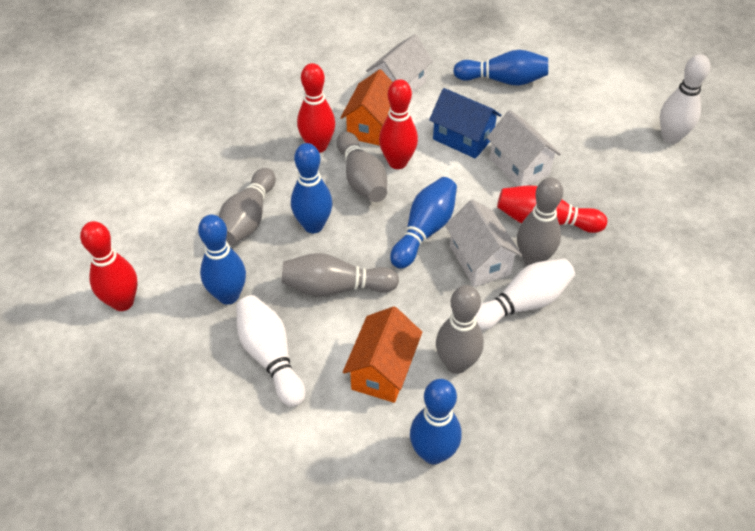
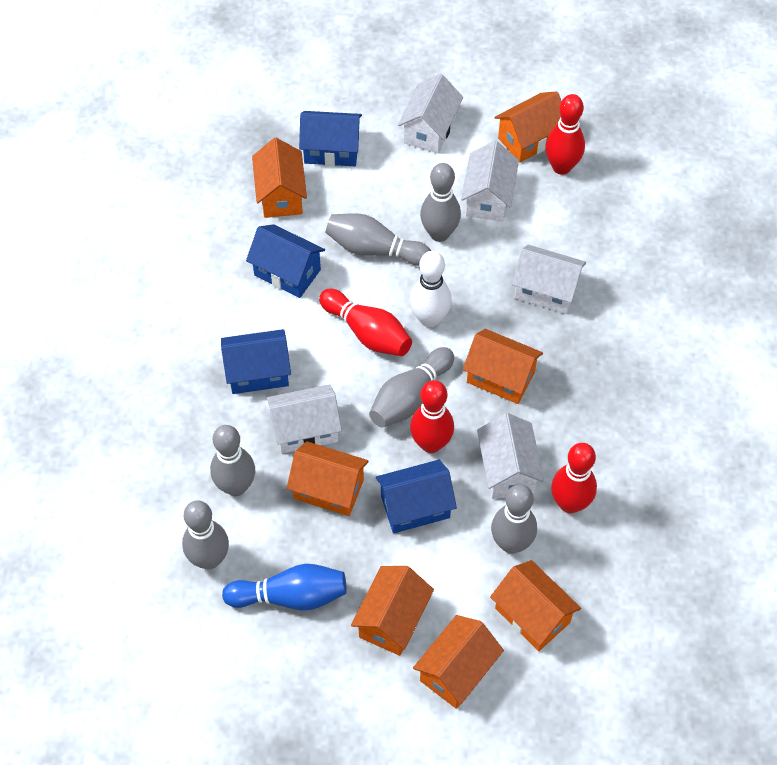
blue bowling pin: [198,215,246,305] [291,143,332,233] [390,177,457,268] [410,379,461,464] [453,50,548,85] = 5 -> [222,564,346,610] = 1
blue house: [429,88,502,159] = 1 -> [221,329,291,394] [246,224,325,298] [299,111,362,166] [376,460,457,533] = 4
grey bowling pin: [219,168,276,246] [281,253,399,297] [336,132,387,202] [436,285,484,374] [517,178,563,266] = 5 -> [182,500,229,569] [210,425,255,496] [326,213,431,266] [369,347,454,428] [420,163,461,242] [491,484,537,554] = 6
orange house: [340,69,393,146] [343,306,422,403] = 2 -> [252,138,307,218] [287,441,369,516] [351,566,434,656] [413,615,504,709] [463,329,543,404] [490,560,581,651] [494,91,561,162] = 7
white bowling pin: [236,295,305,407] [476,258,575,331] [660,54,710,144] = 3 -> [410,251,452,327] = 1
white house: [366,34,433,94] [445,199,522,287] [487,110,561,187] = 3 -> [267,384,342,454] [398,74,463,154] [461,141,519,222] [477,413,544,499] [512,245,586,314] = 5

